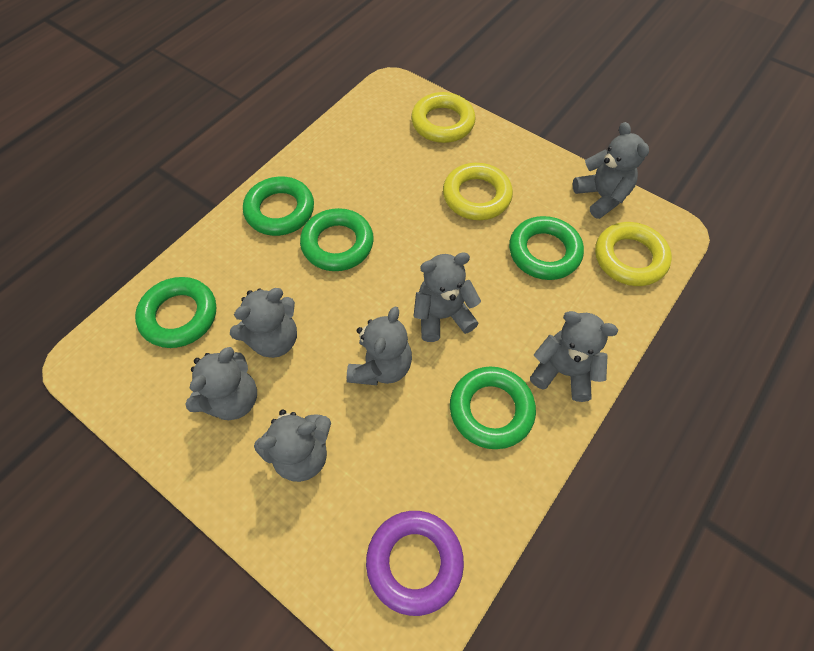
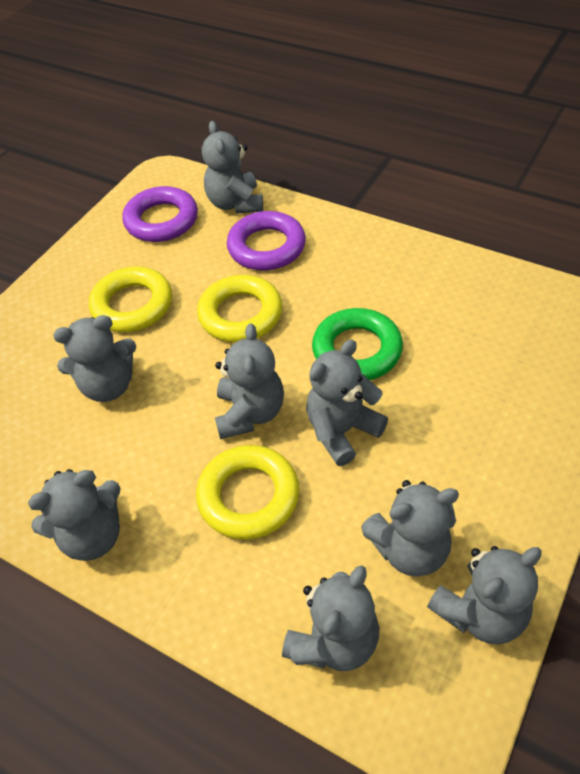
green ring: [135,277,216,348] [243,177,314,236] [300,208,374,271] [450,367,536,449] [509,216,584,280] = 5 -> [312,308,403,380] = 1
grey teddy bear: [185,347,257,420] [230,288,297,358] [254,410,331,482] [347,306,412,385] [413,252,481,342] [530,311,618,402] [573,122,649,219] = 7 -> [28,469,121,561] [53,315,136,402] [202,121,263,214] [215,323,284,439] [282,565,379,671] [306,339,388,466] [361,480,459,577] [427,546,542,645] = 8
purple ring: [366,511,464,616] = 1 -> [122,186,198,242] [227,211,306,270] = 2

